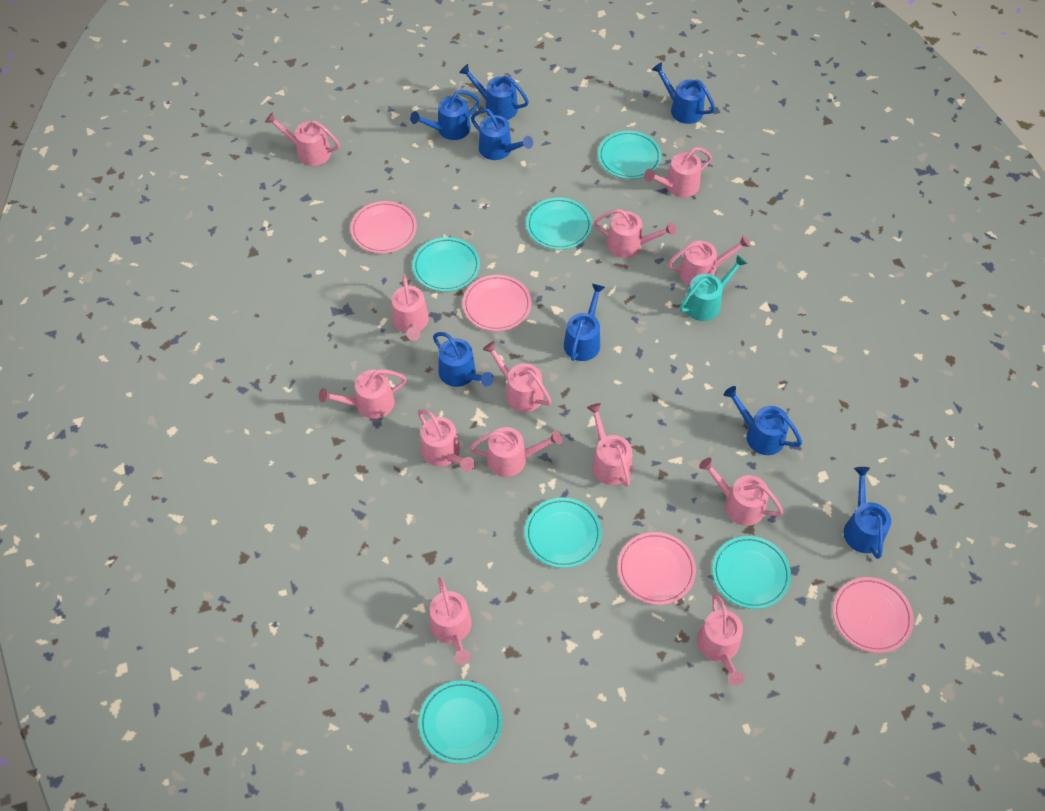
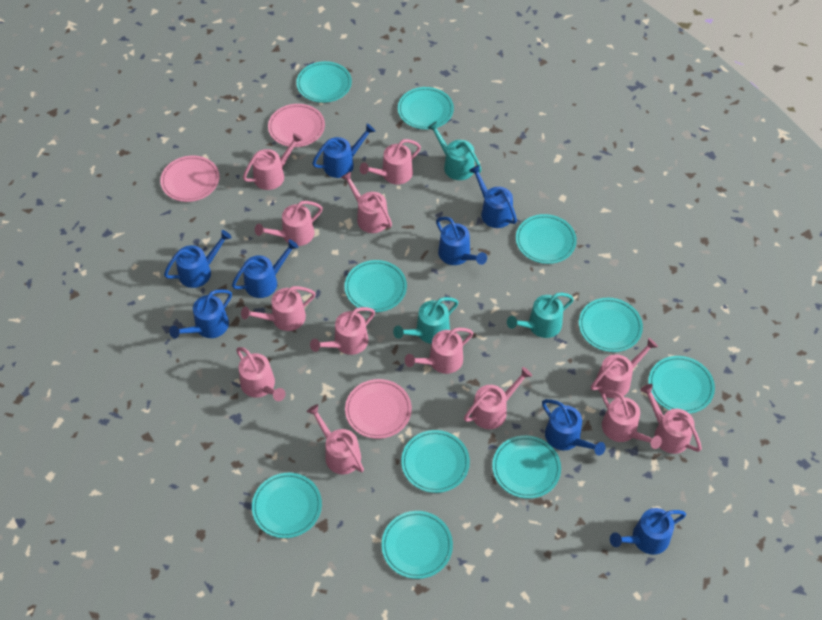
pink plate: [351,201,417,254] [463,275,531,331] [618,532,696,605] [833,577,914,653] = 4 -> [160,155,219,202] [268,104,325,147] [345,379,412,439] = 3
turquoise plate: [413,237,480,292] [419,680,502,764] [525,497,602,568] [526,197,592,250] [598,131,662,179] [712,536,791,609] = 6 -> [252,473,322,538] [296,61,352,103] [344,260,407,312] [381,511,453,579] [398,87,454,130] [401,430,470,493] [492,435,561,499] [516,214,577,264] [579,298,643,352] [648,356,715,414] = 10
turquoise watering can: [680,255,748,321] = 1 -> [393,297,458,344] [427,121,482,180] [507,292,574,338] = 3

